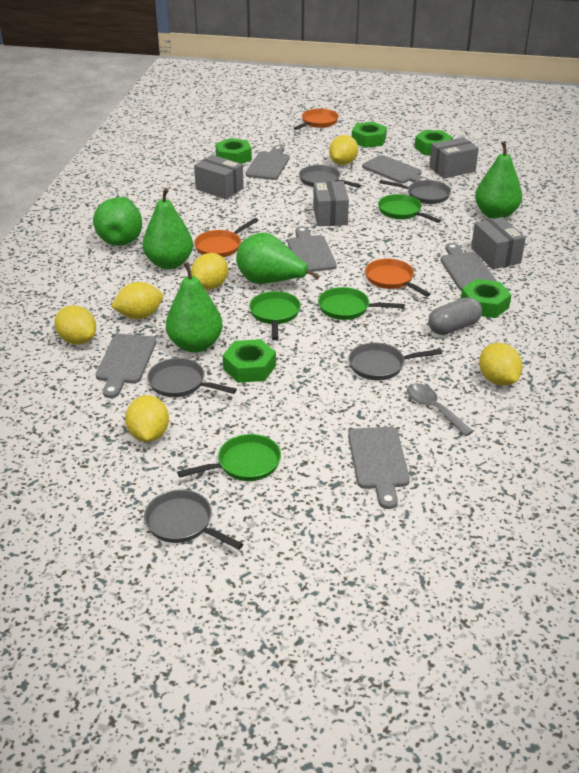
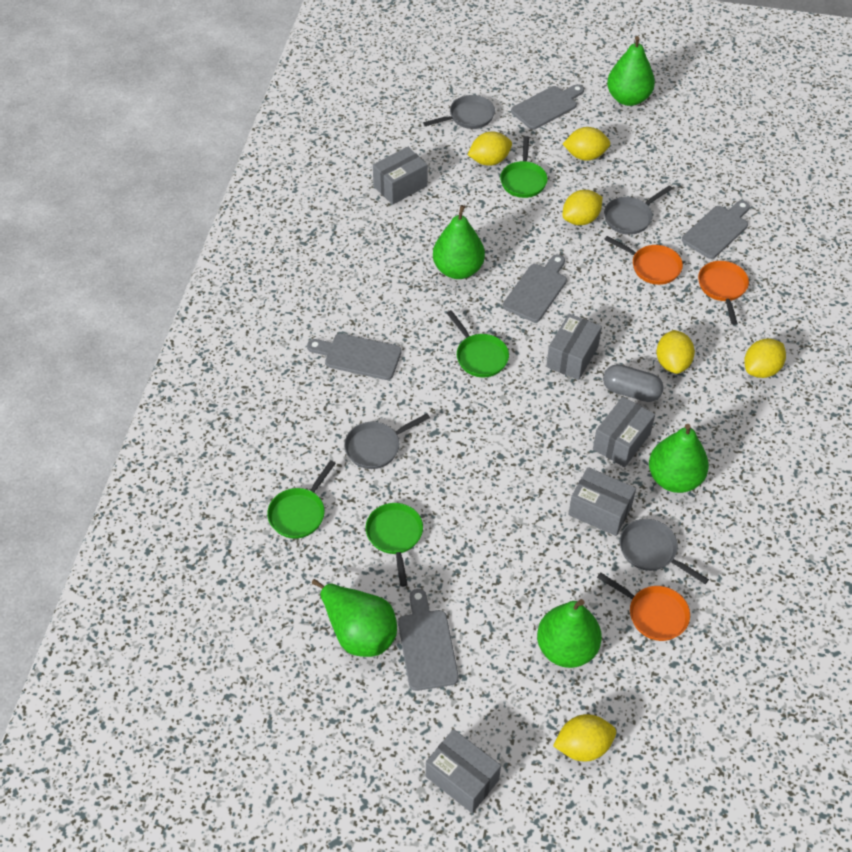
green nut: [215,138,252,164] [223,339,276,383] [352,122,387,148] [414,130,453,155] [461,279,512,318] = 5 -> none = 0
grey box: [194,155,244,199] [313,181,349,226] [429,137,479,178] [471,217,526,269] = 4 -> [373,146,427,205] [426,729,501,813] [546,314,602,380] [568,467,636,536] [593,397,655,467] = 5
grey cutting board: [96,334,156,398] [246,145,290,180] [288,226,337,272] [348,427,410,509] [362,155,429,183] [441,243,496,291] = 6 -> [307,333,402,380] [398,589,459,691] [503,255,567,322] [511,84,584,130] [682,200,750,259] = 5
grey pan: [144,490,243,550] [147,358,237,397] [299,165,361,188] [349,343,442,380] [379,180,451,204] = 5 -> [344,413,430,469] [423,95,495,129] [604,185,673,235] [620,519,709,584] = 4
grey spoon: [407,383,473,436] = 1 -> none = 0

